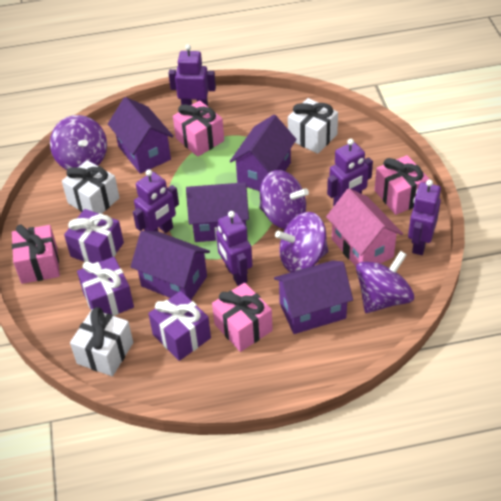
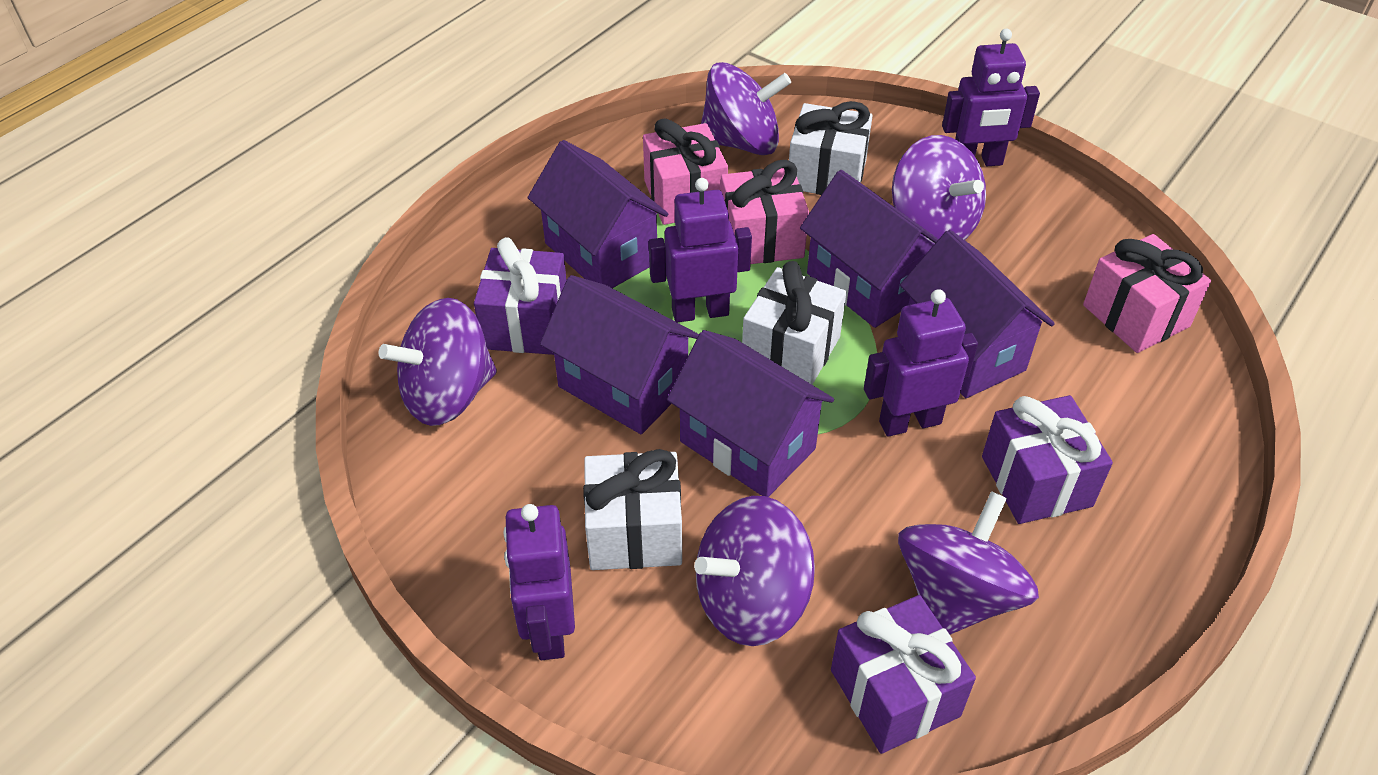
pink gift: [12,224,60,284] [173,100,224,157] [212,283,273,352] [375,155,429,215] = 4 -> [643,118,728,225] [720,160,809,264] [1083,234,1211,353] = 3
pink house: [326,188,403,266] = 1 -> none = 0
purple robot: [133,169,179,233] [168,44,216,106] [216,211,253,286] [327,139,373,206] [408,179,441,255] = 5 -> [503,504,575,660] [649,178,752,322] [864,289,978,437] [942,29,1040,166] = 4
purple spinning top: [50,115,107,170] [260,170,309,229] [275,212,328,272] [356,251,414,313] = 4 -> [379,298,497,426] [694,496,815,646] [701,62,791,155] [892,135,986,244] [898,491,1039,635] = 5

